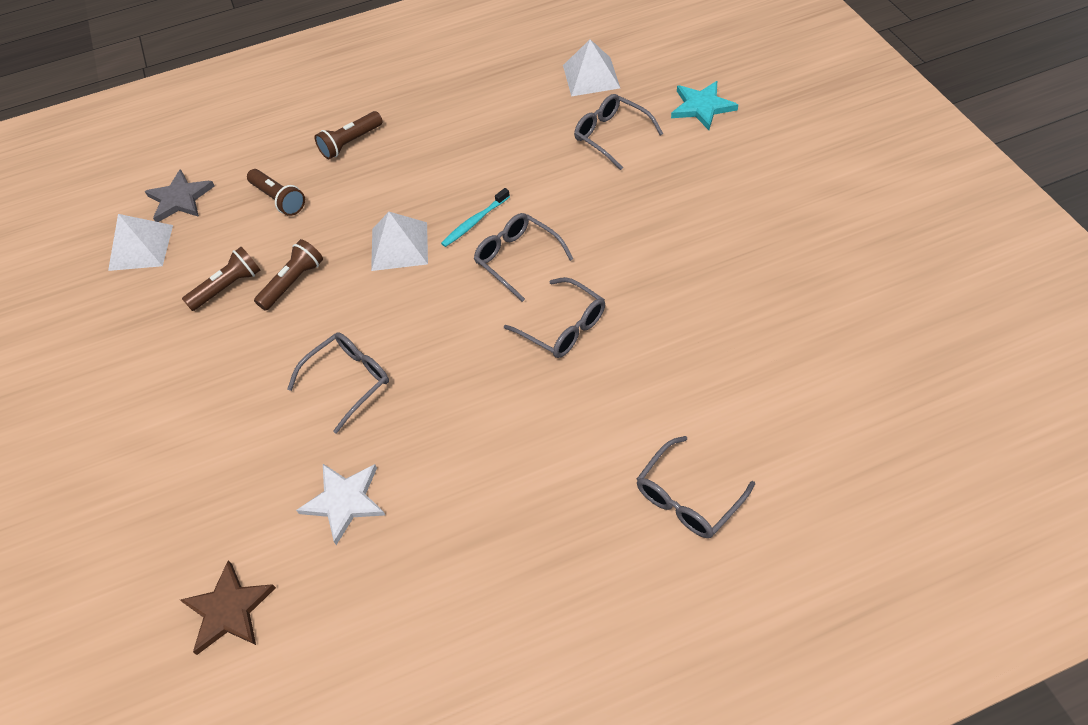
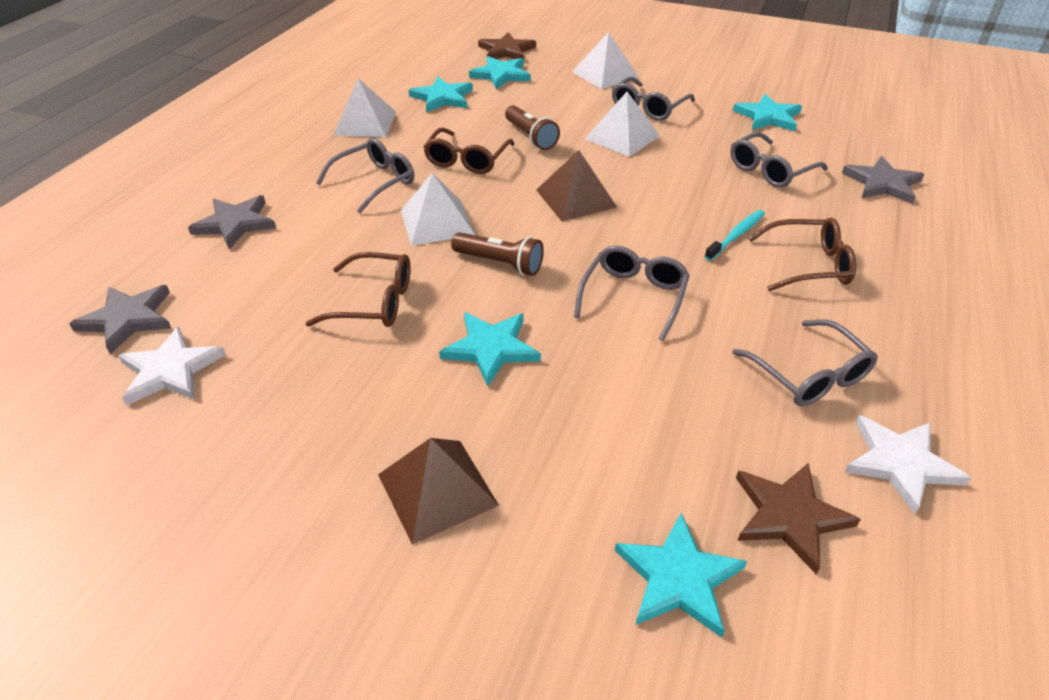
brown flashlight: [182,247,260,311] [247,169,305,216] [254,239,323,311] [315,111,383,159] = 4 -> [451,232,544,276] [505,105,560,150] = 2
brown glasses: none = 0 -> [305,252,411,327] [423,128,515,174] [748,218,856,291] = 3
brown pyramid: none = 0 -> [378,438,499,545] [536,150,617,221] = 2
brown star: [180,560,276,655] = 1 -> [478,32,536,59] [736,463,861,574] = 2
grey star: [145,169,215,222] = 1 -> [69,285,171,354] [188,195,276,249] [842,156,924,204] = 3
turquoise star: [671,81,738,130] = 1 -> [409,77,473,113] [439,312,541,386] [469,56,531,89] [615,513,747,638] [733,94,802,131] = 5
white pyramid: [108,214,173,271] [371,212,428,271] [563,39,620,96] = 3 -> [333,78,396,137] [401,173,475,246] [572,32,639,89] [585,92,660,157] = 4
white star: [296,464,385,545] = 1 -> [118,327,226,406] [844,415,971,514] = 2

